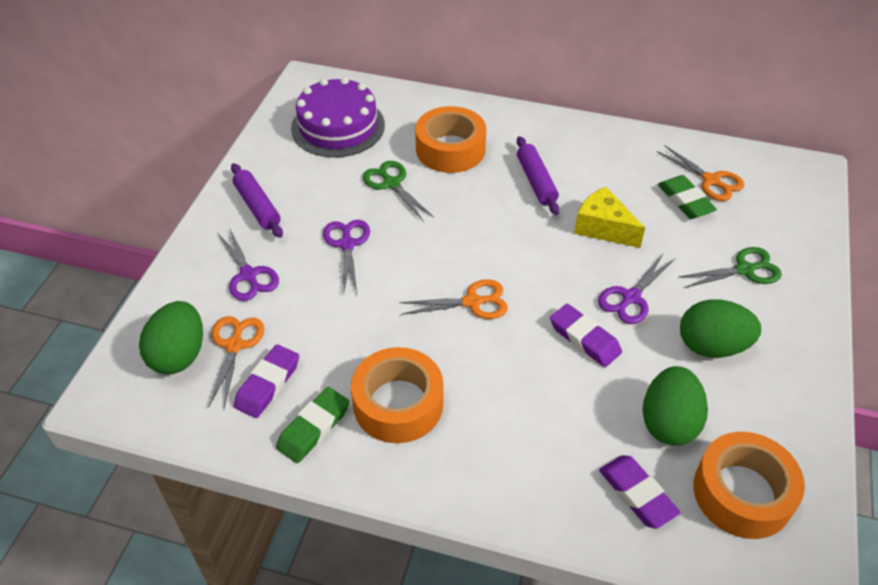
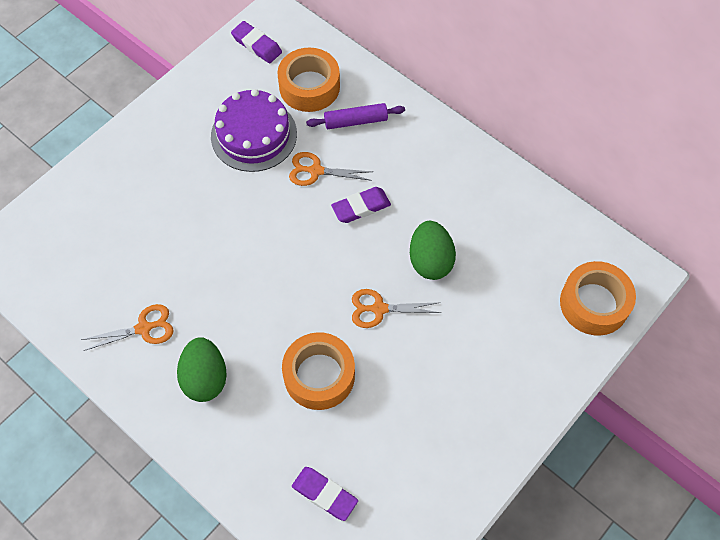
green egg: [139,301,203,374] [643,366,708,446] [680,299,761,358] = 3 -> [177,337,227,402] [410,221,456,280] = 2
green eraser: [276,387,350,463] [658,175,717,219] = 2 -> none = 0
green scissors: [363,161,434,221] [679,247,782,288] = 2 -> none = 0
purple rolling pin: [231,163,283,238] [517,136,560,215] = 2 -> [306,103,405,129] = 1
purple scissors: [217,228,279,301] [323,220,370,295] [598,254,675,324] = 3 -> none = 0
yellow cheese: [574,187,645,248] = 1 -> none = 0

